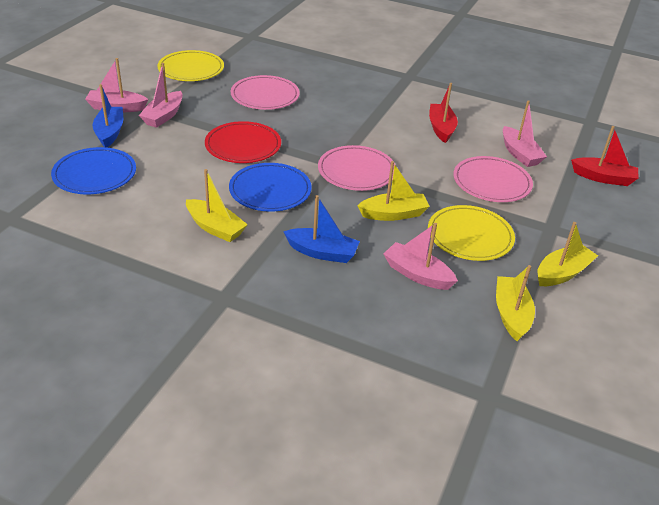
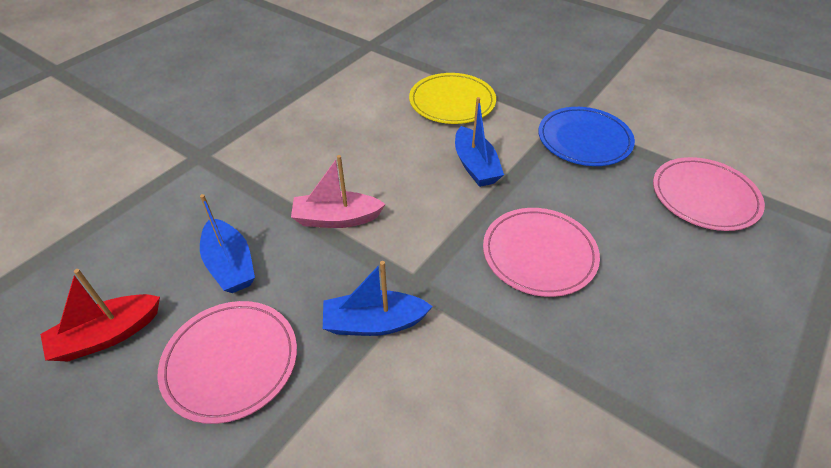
blue boat: [93,84,123,148] [283,195,360,263] = 2 -> [200,194,255,293] [323,261,433,336] [455,97,504,187] = 3
blue plate: [51,147,136,194] [229,163,312,212] = 2 -> [538,107,635,166] = 1
pink boat: [85,58,148,112] [139,63,183,128] [383,223,458,290] [503,100,547,167] = 4 -> [291,155,385,228] = 1
red boat: [429,83,458,143] [571,126,639,186] = 2 -> [40,269,160,361] = 1
red plate: [205,121,281,163] = 1 -> none = 0
yellow boat: [186,169,248,242] [357,161,430,221] [496,265,535,341] [538,222,598,286] = 4 -> none = 0
yellow plate: [157,50,224,81] [428,205,515,261] = 2 -> [409,73,496,124] = 1

